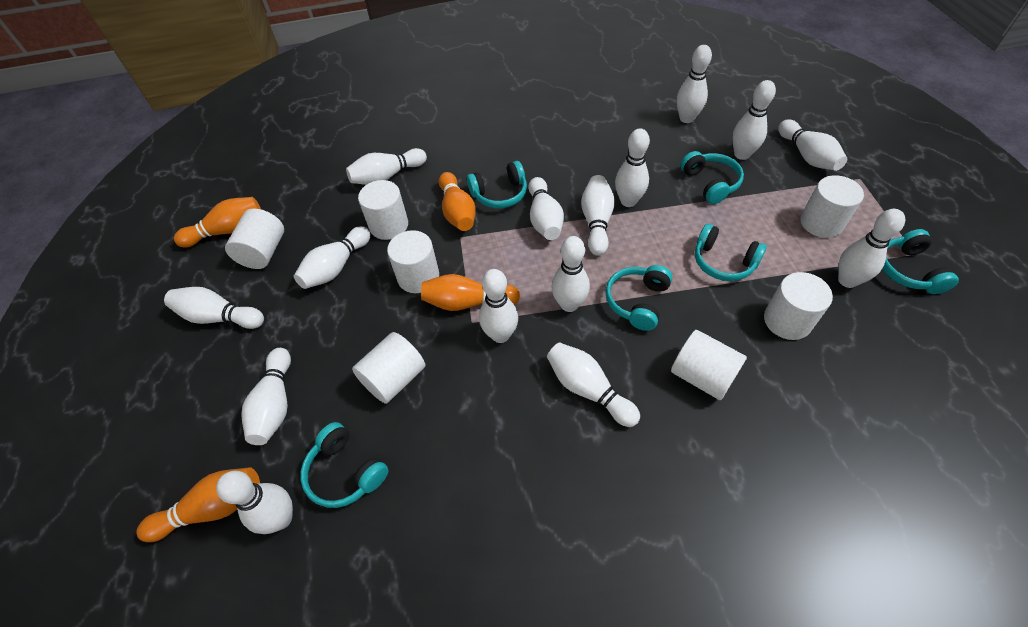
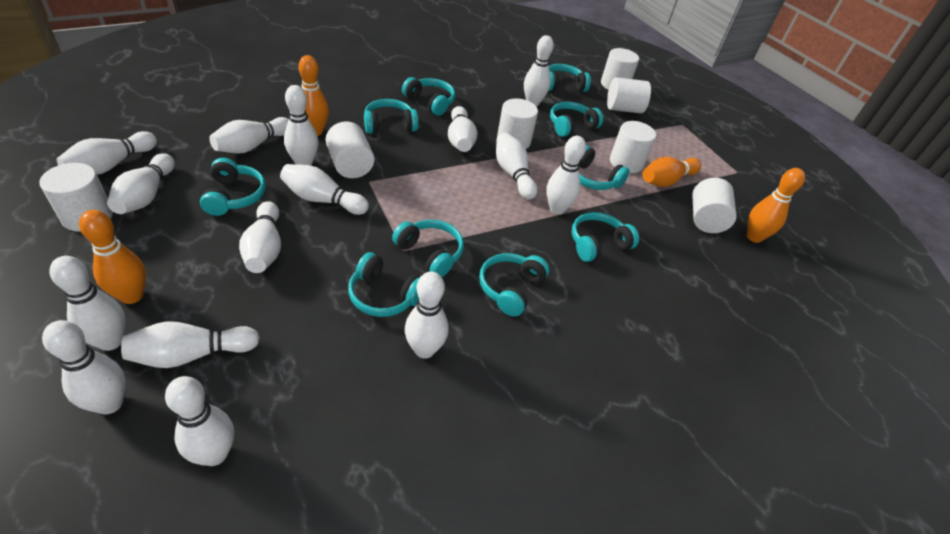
turquoise headphones: [300,422,389,508] [467,161,527,208] [605,265,672,331] [680,151,744,204] [695,224,767,281] [882,229,959,294] = 6 -> [200,158,266,216] [348,252,420,317] [364,99,419,134] [392,220,464,277] [402,77,455,116] [479,253,549,317] [549,64,591,92] [550,101,603,137] [571,212,639,262] [579,145,630,190] = 10

